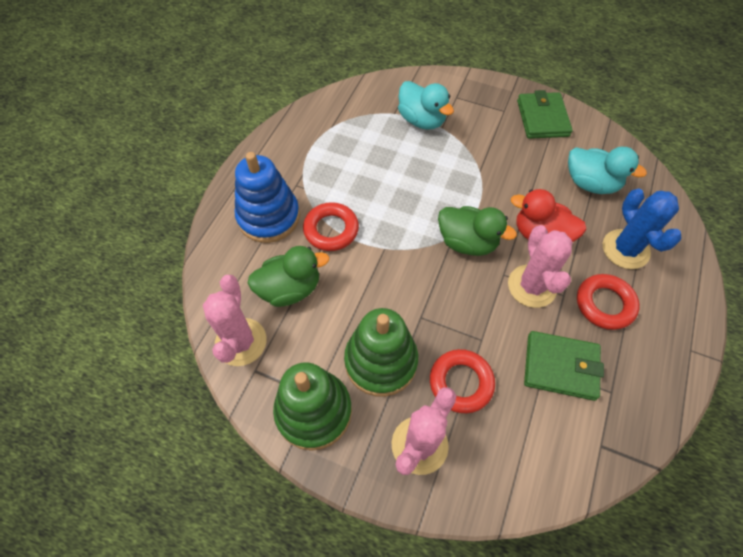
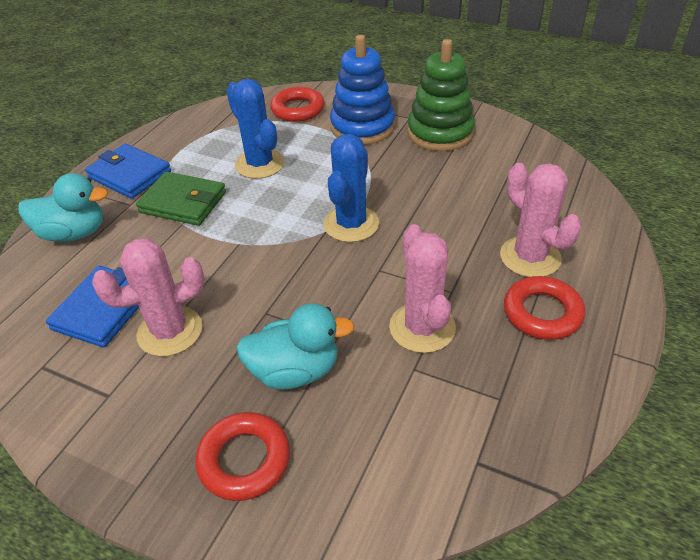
blue cactus: [603,189,682,269] = 1 -> [226,79,285,179] [323,134,379,242] = 2
blue wallet: none = 0 -> [46,266,139,347] [85,144,171,199] = 2
green duck: [248,246,329,307] [438,206,517,256] = 2 -> none = 0
green stacking toy: [273,362,352,451] [344,308,418,397] = 2 -> [407,39,475,151] = 1
green wallet: [517,90,573,139] [524,331,604,401] = 2 -> [136,172,226,226] = 1
red duck: [511,189,587,242] = 1 -> none = 0

